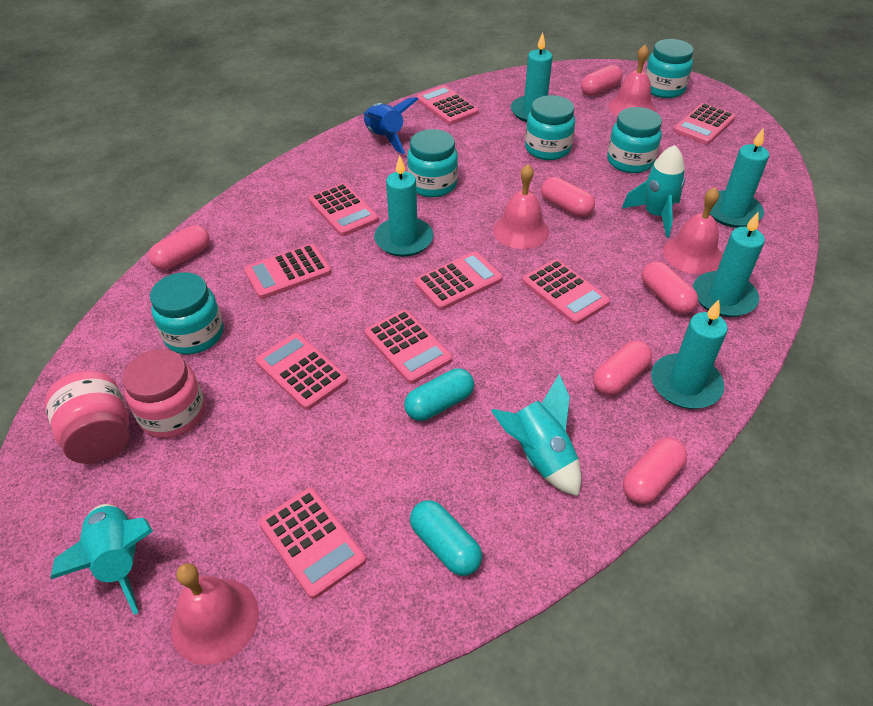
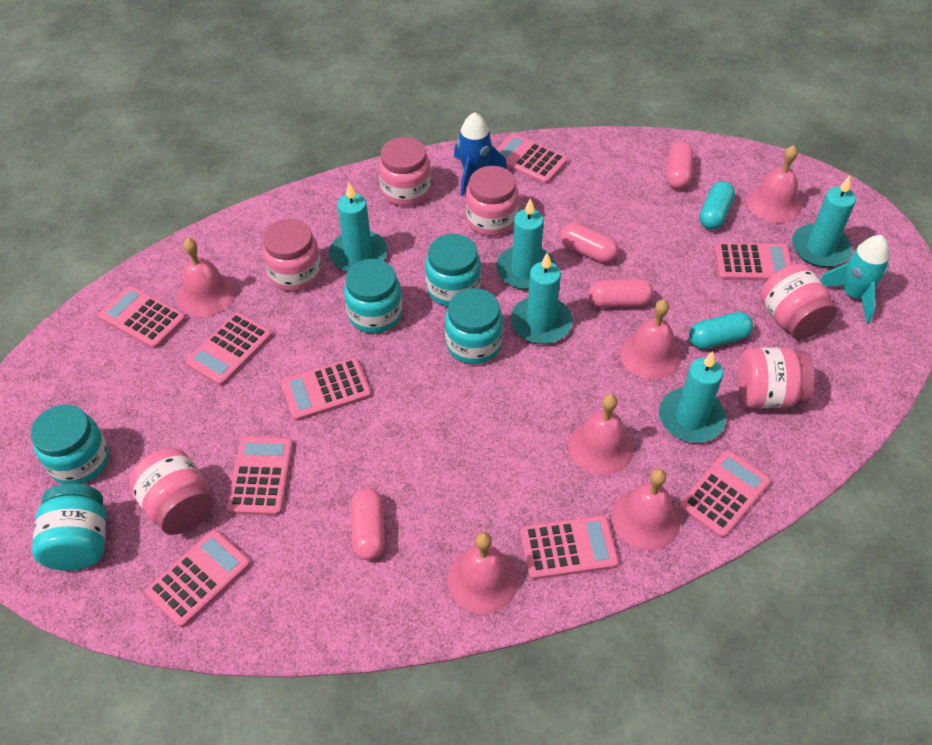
pink bell: [171,563,259,665] [493,164,549,249] [608,45,655,116] [663,187,722,274] = 4 -> [177,238,236,317] [447,532,518,614] [569,394,634,475] [611,469,680,550] [620,300,681,380] [747,145,802,223] = 6
pink capsule: [148,225,210,270] [541,177,595,217] [581,65,623,96] [593,340,652,396] [623,438,687,504] [642,261,698,314] = 6 -> [351,488,385,560] [560,223,618,263] [588,279,653,308] [667,141,693,189] = 4
pink jar: [45,371,130,464] [122,349,205,438] = 2 -> [129,448,213,535] [262,219,321,292] [379,137,431,206] [466,166,519,236] [738,347,815,408] [760,264,837,340] = 6
turquoise rocket: [50,504,153,615] [491,374,581,496] [621,145,685,238] = 3 -> [820,235,890,323] = 1

